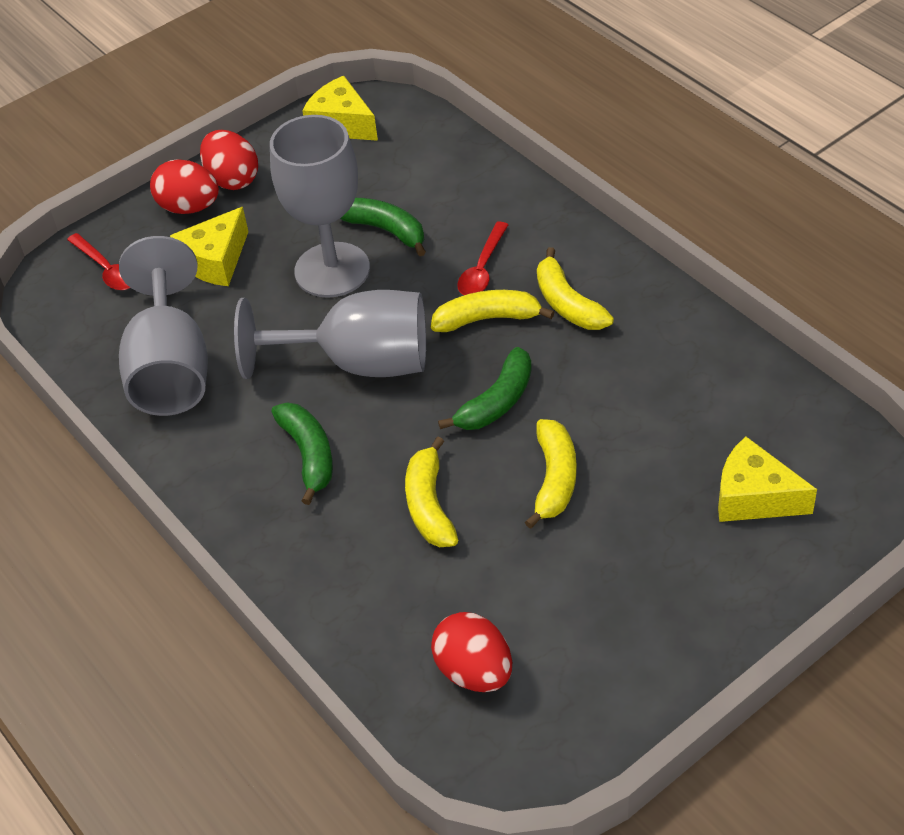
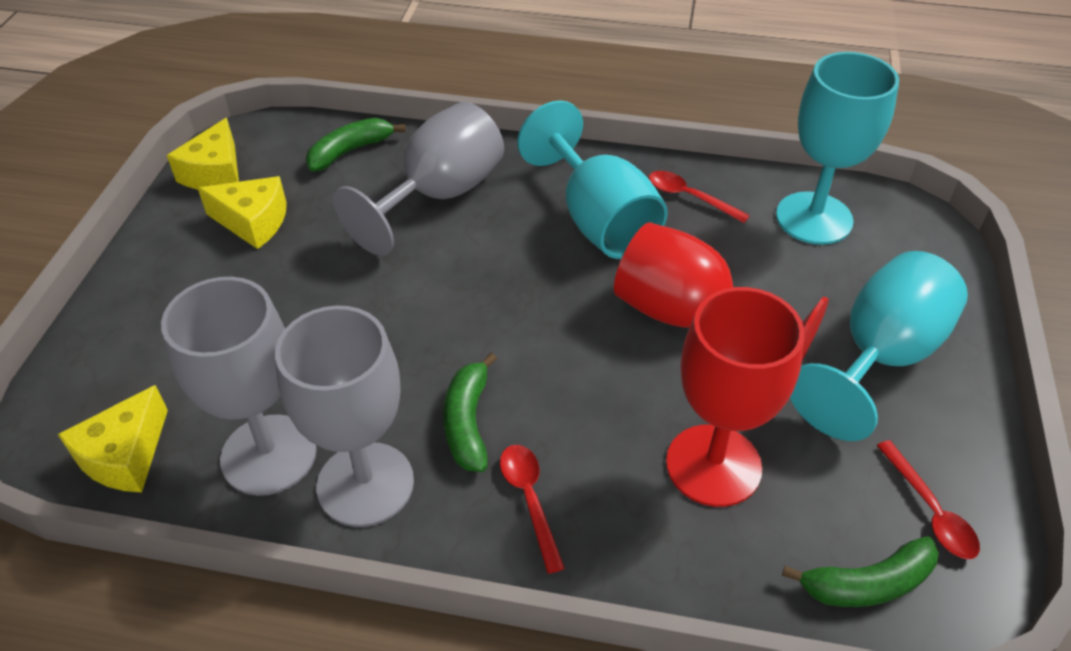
red egg: [150,159,219,214] [200,130,258,190] [431,612,512,692] = 3 -> none = 0
red goblet: none = 0 -> [614,222,829,360] [666,287,805,507] = 2
red spoon: [67,233,130,290] [457,222,508,295] = 2 -> [500,445,565,574] [649,171,750,223] [877,440,980,559] = 3
turquoise goblet: none = 0 -> [517,100,668,259] [776,52,899,245] [790,251,968,441] = 3
yellow banana: [405,437,458,547] [431,290,554,332] [525,419,577,529] [537,247,614,330] = 4 -> none = 0

